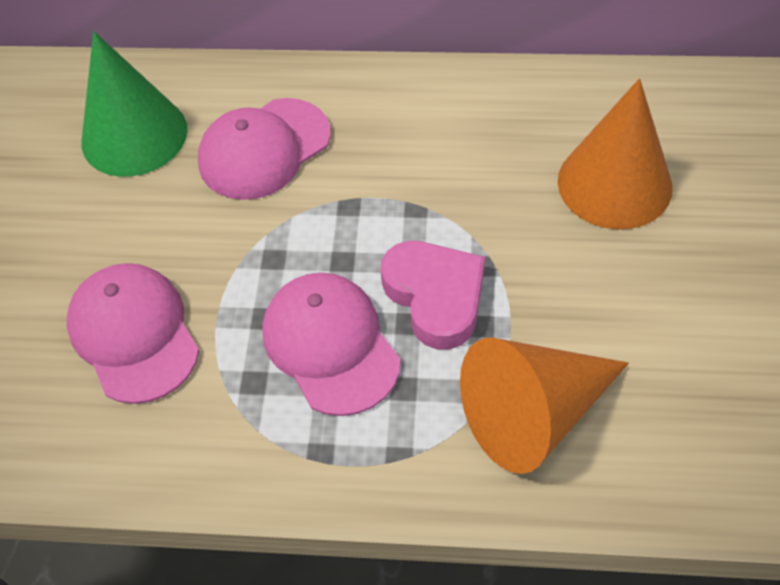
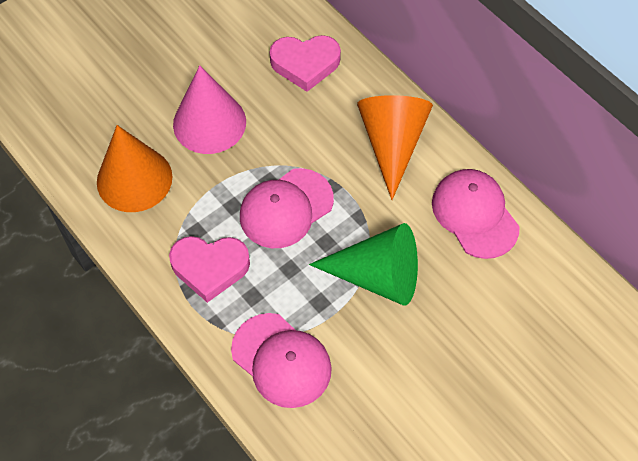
pink cone: none = 0 -> [173,65,246,154] = 1
pink heart: [381,241,485,350] = 1 -> [169,236,250,303] [269,35,341,92] = 2

